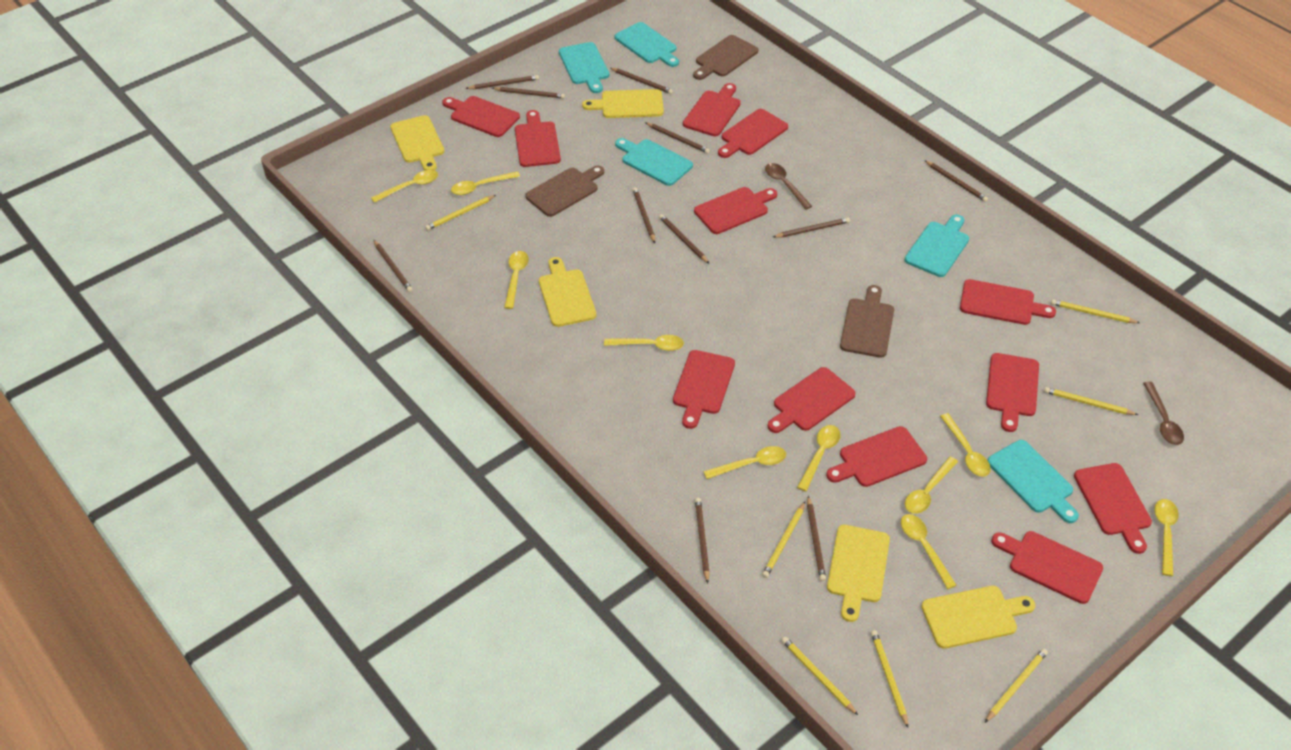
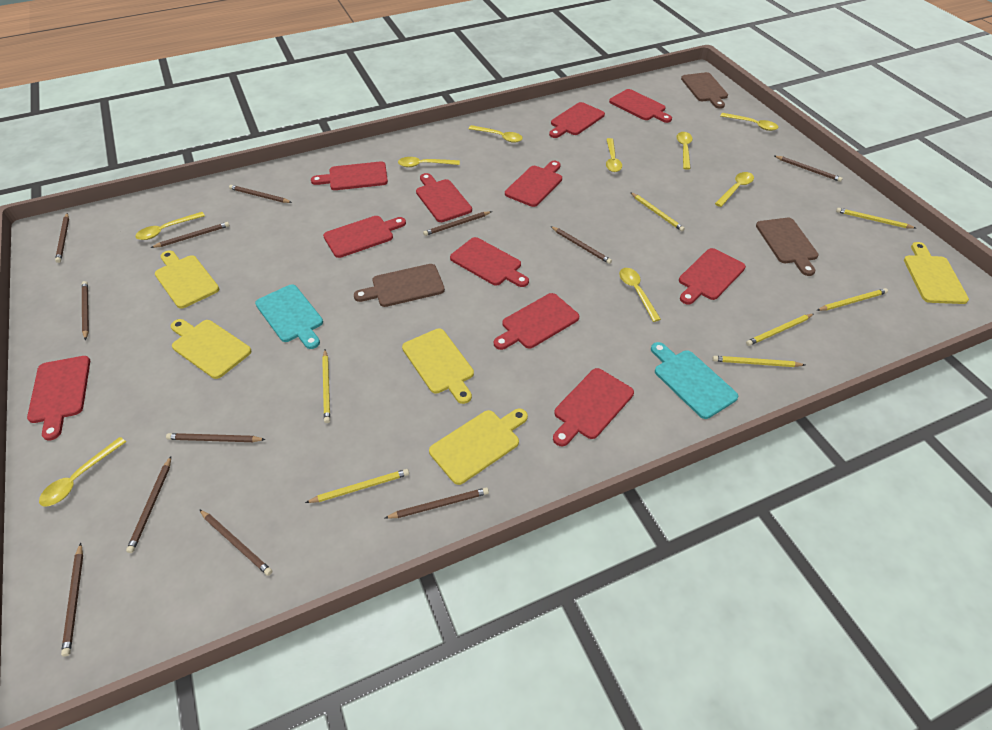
brown pencil: [374,240,413,292] [465,75,539,89] [492,87,565,99] [610,68,673,94] [633,187,655,243] [645,122,710,154] [659,214,709,263] [695,498,710,583] [773,218,850,238] [807,496,826,581] [925,160,988,202] = 11 -> [55,213,69,263] [61,543,83,656] [82,281,89,340] [126,456,171,553] [151,222,230,248] [166,433,266,442] [199,509,273,576] [229,185,292,203] [385,487,489,519] [423,211,492,236] [551,226,612,264] [775,156,843,182] = 12
brown spoon: [765,163,812,209] [1143,381,1184,445] = 2 -> none = 0
red cutting board: [442,96,520,137] [515,110,561,167] [673,350,735,429] [683,83,741,136] [694,187,777,234] [718,109,788,158] [768,367,855,433] [826,426,927,487] [960,279,1056,325] [986,353,1039,432] [991,531,1103,604] [1074,463,1152,554] = 12 -> [27,356,90,441] [311,162,388,190] [323,216,406,258] [416,173,472,222] [450,237,529,287] [494,293,579,350] [505,161,562,207] [549,102,605,138] [553,368,634,446] [609,89,672,123] [679,248,746,305] = 11
turquoise cutting board: [559,42,610,93] [615,22,679,67] [615,138,693,186] [905,215,969,277] [988,440,1079,523] = 5 -> [255,284,323,349] [651,342,738,419] = 2
yellow spoon: [371,170,438,203] [451,171,520,195] [504,251,529,309] [604,335,684,351] [703,446,786,479] [797,425,840,491] [901,514,956,589] [905,457,958,514] [940,413,991,477] [1154,499,1179,576] = 10 -> [39,437,126,507] [136,212,205,240] [398,157,460,167] [469,125,523,143] [606,138,622,172] [619,268,661,322] [677,132,692,170] [715,172,754,207] [720,113,778,131] = 9

